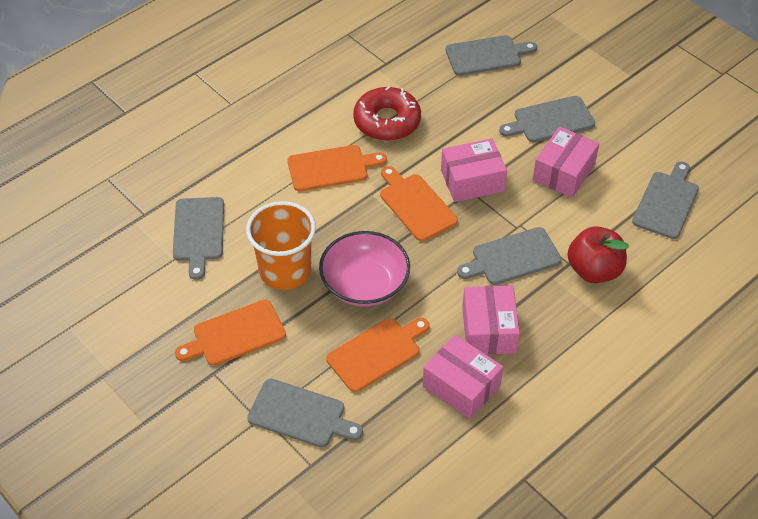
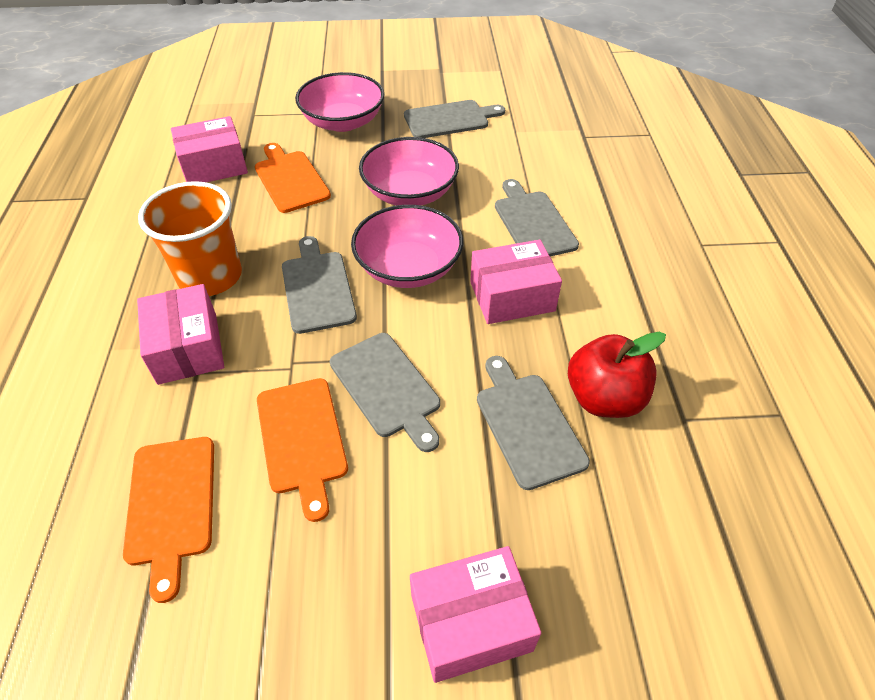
grey cutting board: [173,197,224,280] [247,379,363,448] [445,35,537,76] [457,227,562,285] [499,96,595,142] [632,161,699,239] = 6 -> [282,236,357,334] [330,333,440,452] [404,100,505,138] [477,356,590,490] [495,179,579,257] = 5
orange cutting board: [175,300,286,366] [287,145,387,191] [326,318,430,392] [380,166,458,241] = 4 -> [123,437,214,603] [255,143,331,213] [257,378,348,522] = 3
pink bowl: [319,231,410,306] = 1 -> [295,72,384,132] [351,205,463,288] [359,137,459,206] = 3
red donut: [353,86,421,141] = 1 -> none = 0

